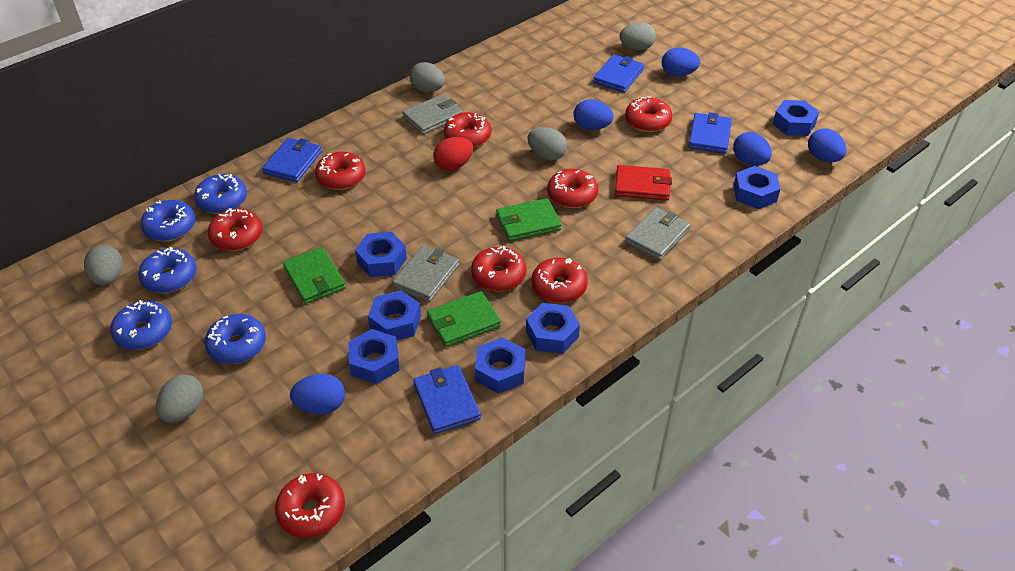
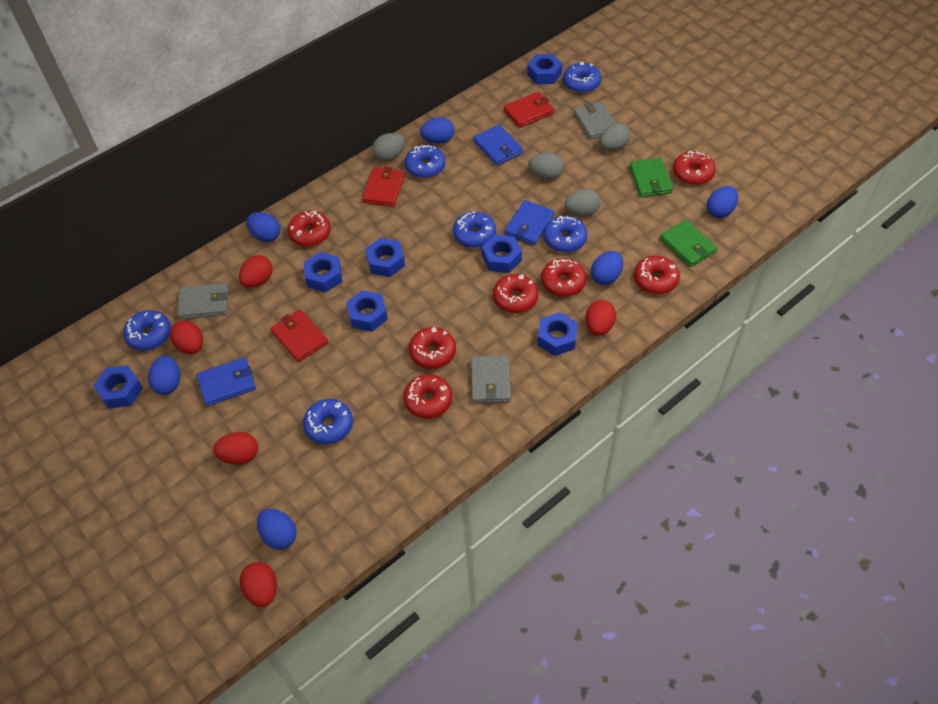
blue donut: [110,300,172,350] [138,247,196,293] [140,200,196,241] [194,174,247,214] [205,314,266,364] = 5 -> [123,310,171,351] [303,399,353,444] [405,145,445,178] [453,212,496,248] [543,216,587,252] [563,62,601,93] = 6
blue egg: [290,374,345,414] [573,99,613,130] [662,48,700,77] [733,132,772,166] [808,128,847,162] = 5 -> [148,356,180,395] [246,212,280,242] [257,509,297,550] [420,117,454,144] [591,251,623,285] [707,186,738,218] = 6
blue wallet: [262,138,322,182] [413,365,481,434] [593,55,644,93] [688,112,732,154] = 4 -> [196,357,256,406] [473,125,523,165] [505,200,555,245] = 3
green wallet: [283,247,346,304] [427,291,501,347] [496,198,562,241] = 3 -> [629,158,673,197] [660,220,718,267] = 2
grey egg: [84,245,123,286] [156,374,203,423] [410,62,445,92] [528,127,567,160] [620,22,656,50] = 5 -> [372,133,405,161] [528,152,564,180] [564,188,600,216] [600,123,630,151] = 4
red donut: [208,208,263,251] [275,473,345,538] [315,152,366,190] [444,112,491,148] [471,246,527,291] [532,258,588,303] [547,169,598,208] [625,96,672,132] = 8 -> [287,211,331,247] [403,374,452,418] [409,327,456,369] [493,274,539,313] [541,258,586,297] [634,256,680,294] [673,151,716,185] = 7
red egg: [433,137,473,171] = 1 -> [170,320,203,354] [213,432,258,465] [239,255,273,288] [240,562,277,607] [586,300,616,336] = 5
red wallet: [615,165,672,200] = 1 -> [270,309,328,362] [362,167,405,207] [503,92,555,128] = 3

